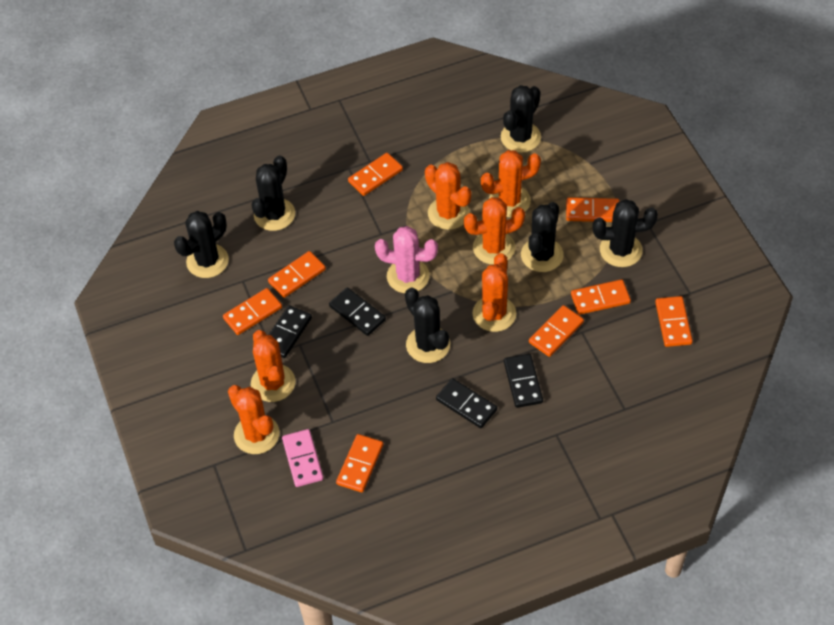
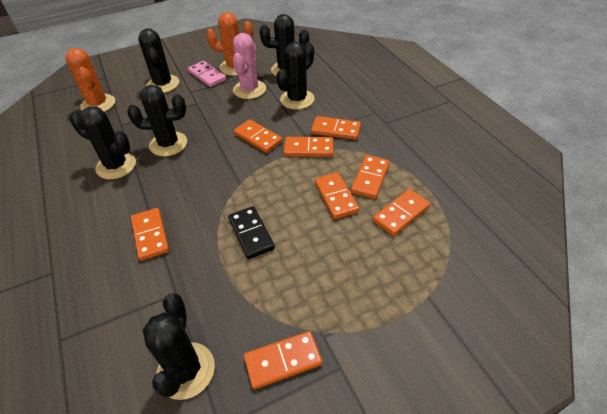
black domino: [269,305,312,358] [329,287,386,336] [436,378,497,428] [504,354,543,408] = 4 -> [228,206,275,259] = 1
orange cactus: [228,385,279,454] [251,330,296,402] [425,162,471,230] [464,197,525,265] [472,253,516,332] [481,150,541,217] = 6 -> [65,48,115,112] [206,12,253,76] = 2

